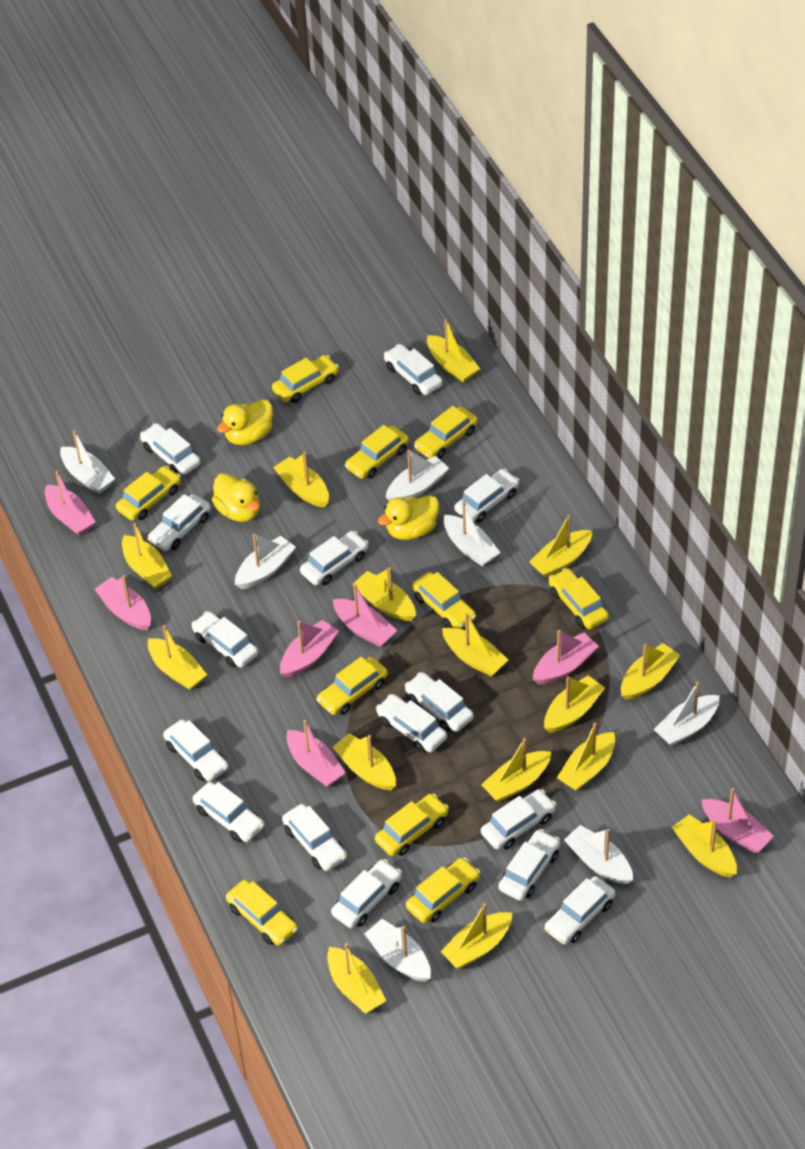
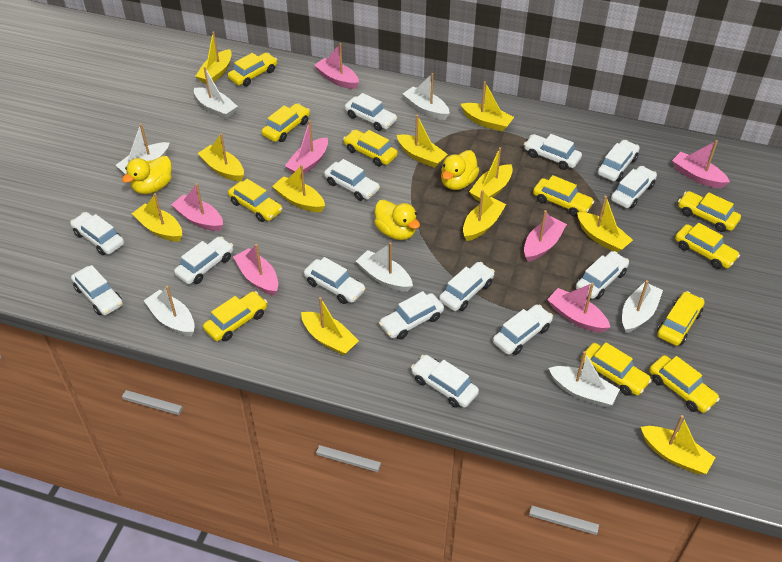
white car: [140,423,201,475] [147,494,211,551] [163,719,229,782] [191,611,258,668] [193,782,265,842] [282,804,347,871] [300,531,368,585] [331,859,402,928] [376,694,447,753] [384,344,443,395] [405,672,474,732] [454,469,520,523] [481,789,556,850] [498,829,560,901] [544,876,615,944] = 15 -> [70,212,124,255] [71,265,123,315] [174,236,233,284] [304,257,366,304] [324,159,380,201] [345,93,397,131] [379,291,444,340] [411,355,479,408] [439,262,495,311] [493,304,553,355] [524,134,582,170] [576,251,629,299] [598,140,640,181] [611,166,657,208] = 14
yellow boat: [122,523,172,589] [148,625,207,690] [273,452,329,508] [327,943,386,1014] [333,733,396,790] [352,567,416,621] [427,319,480,382] [440,903,512,969] [442,613,508,676] [481,738,551,802] [529,514,592,578] [544,675,605,733] [557,723,615,791] [621,643,681,700] [672,814,737,877] = 15 -> [132,193,182,242] [196,31,232,84] [198,133,244,181] [272,165,325,212] [301,297,359,356] [397,115,448,168] [461,81,514,132] [463,190,506,241] [469,147,513,202] [577,196,633,253] [641,415,716,474] = 11
yellow car: [116,466,181,521] [226,880,298,946] [272,355,339,403] [316,657,388,715] [345,425,409,479] [375,793,449,856] [406,858,480,923] [412,572,476,629] [414,406,478,459] [549,568,609,629] = 10 -> [203,291,267,341] [228,53,277,86] [228,179,282,222] [261,103,310,142] [343,130,398,166] [533,175,594,217] [581,342,652,396] [649,355,720,413] [657,291,705,346] [675,223,740,269] [678,191,741,232] = 11

